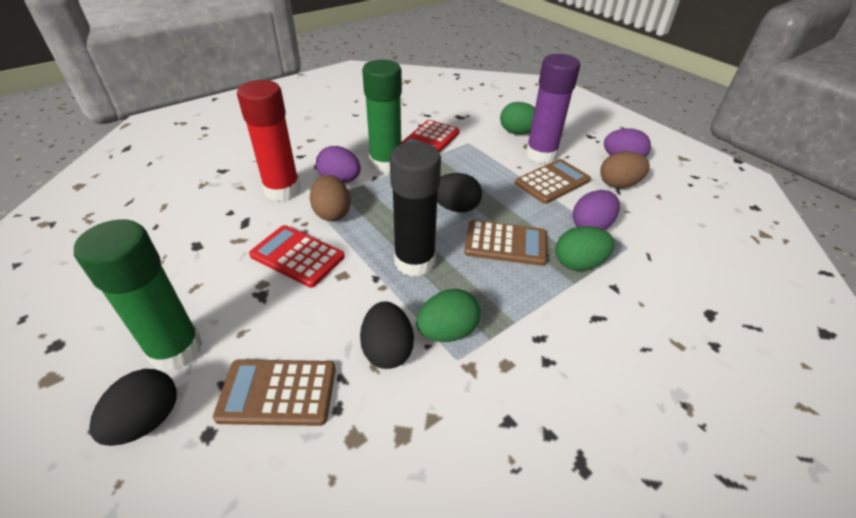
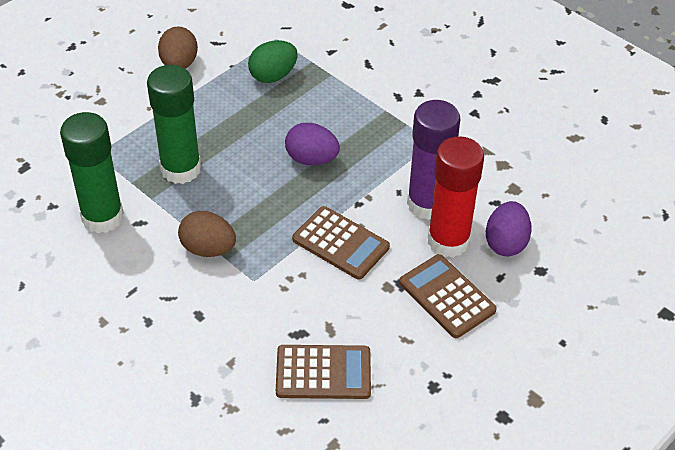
black egg: [89,369,177,446] [360,302,414,369] [437,173,482,212] = 3 -> none = 0
black glue stick: [390,142,441,276] = 1 -> none = 0
green egg: [416,289,481,342] [500,102,535,134] [556,226,614,271] = 3 -> [248,40,297,83] = 1
purple egg: [316,146,361,183] [572,190,620,230] [604,128,651,158] = 3 -> [285,123,340,165] [486,201,532,256] = 2
red calculator: [249,225,345,288] [401,120,460,153] = 2 -> none = 0

